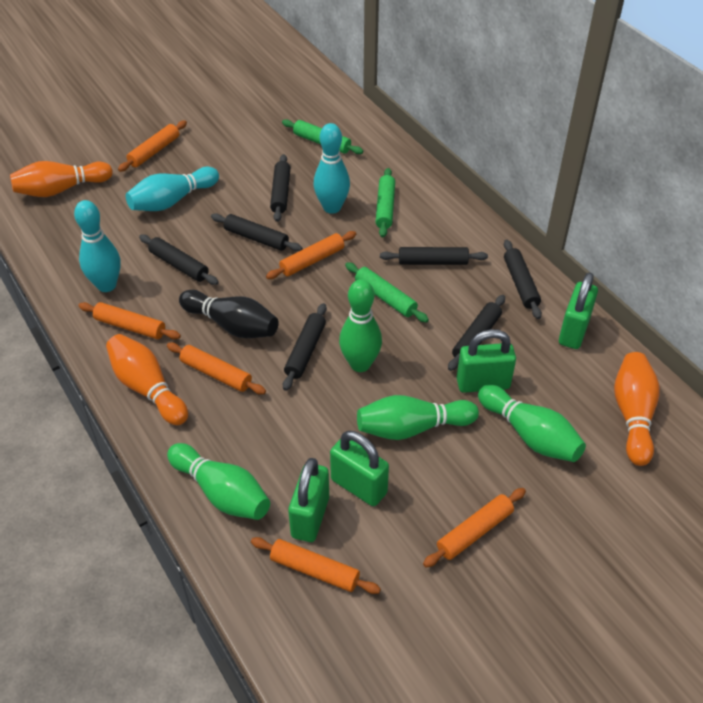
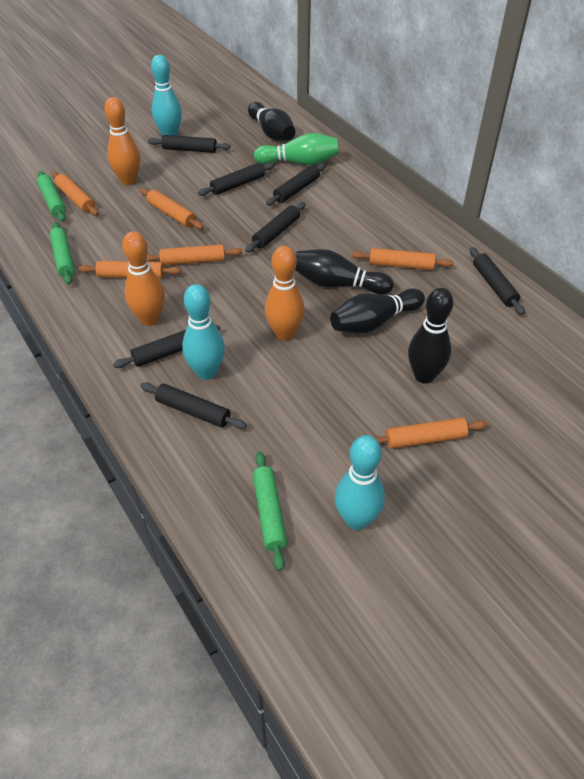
black bowling pin: [179,290,279,338] = 1 -> [248,102,295,141] [295,249,394,295] [330,288,425,333] [408,288,453,384] = 4
green bowling pin: [167,443,270,520] [339,279,382,372] [357,395,479,440] [478,385,586,462] = 4 -> [254,133,339,165] = 1
green padlock: [288,458,329,542] [330,431,389,506] [457,329,516,393] [559,272,598,349] = 4 -> none = 0

